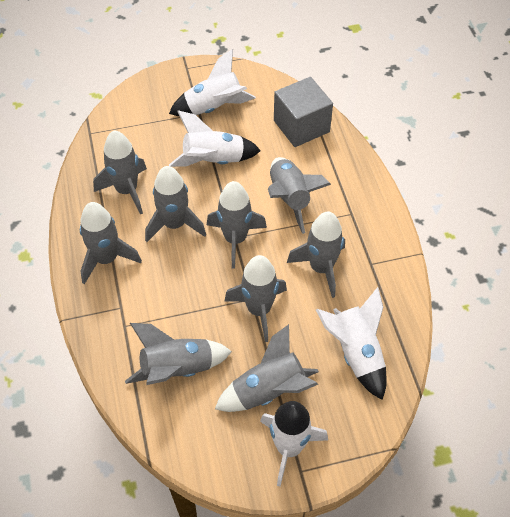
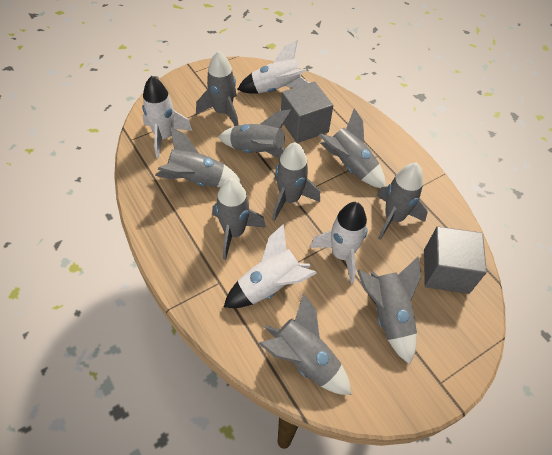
grey cube: [274,77,333,147] = 1 -> [281,81,333,143] [424,226,487,294] = 2

